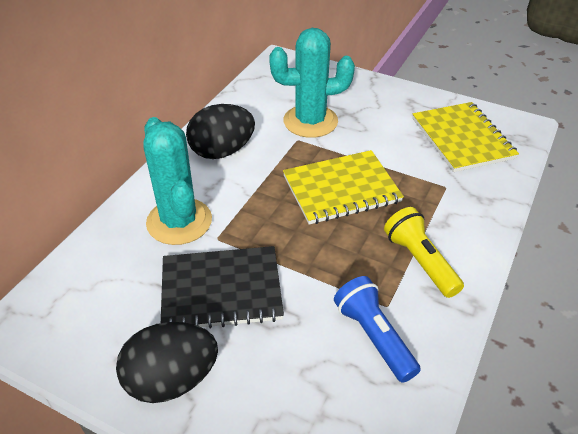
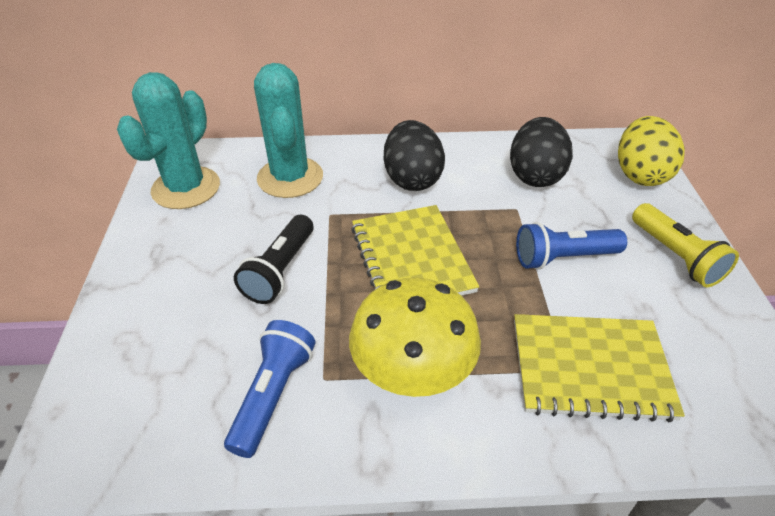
black flashlight: none = 0 -> [234,215,314,304] = 1
black notebook: [161,246,284,328] = 1 -> none = 0
blue flashlight: [334,276,421,383] = 1 -> [224,320,315,458] [516,222,627,270] = 2
yellow egg: none = 0 -> [618,116,685,186] = 1
yellow mushroom: none = 0 -> [349,277,481,397] = 1

